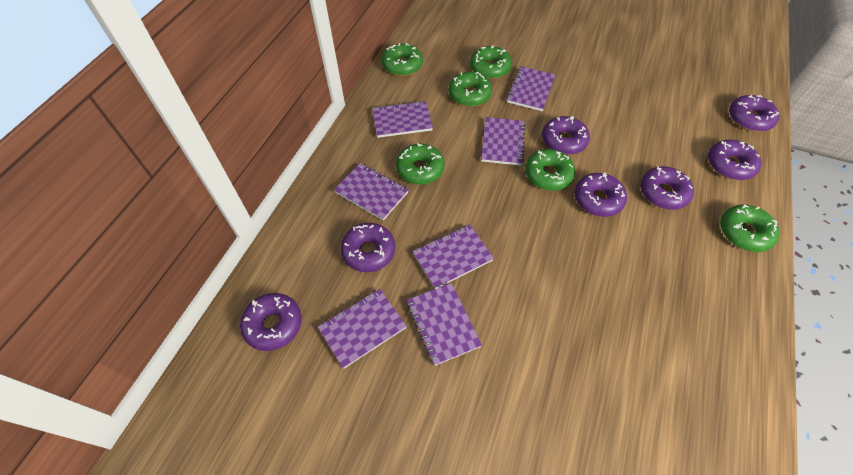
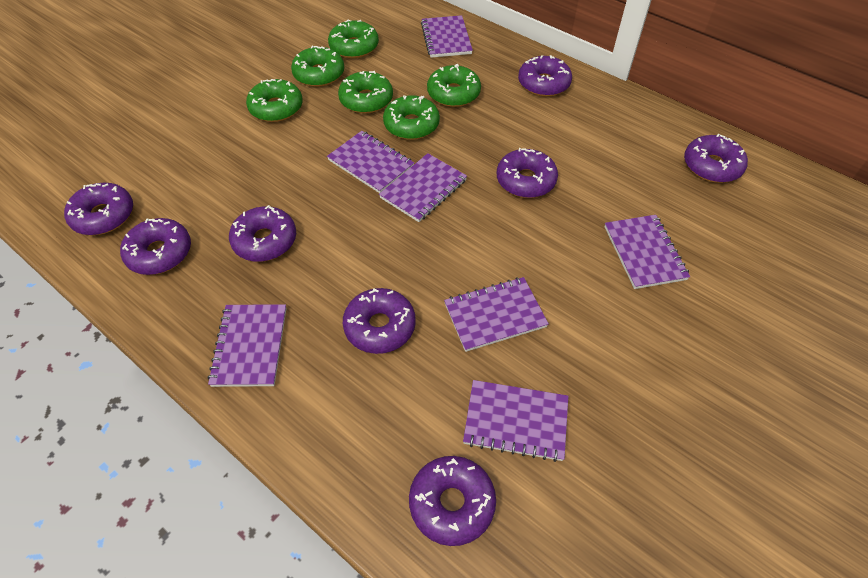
purple donut: [240,293,302,351] [340,223,395,272] [542,116,590,155] [574,173,627,217] [640,166,694,210] [708,140,761,180] [729,95,780,132] = 7 -> [64,183,133,235] [120,218,191,275] [229,205,296,262] [343,288,416,354] [409,456,496,546] [497,148,558,198] [518,55,572,97] [684,133,748,183] = 8

